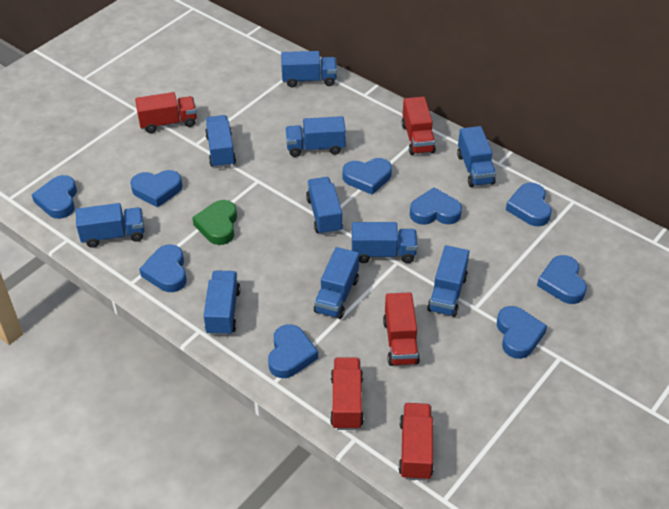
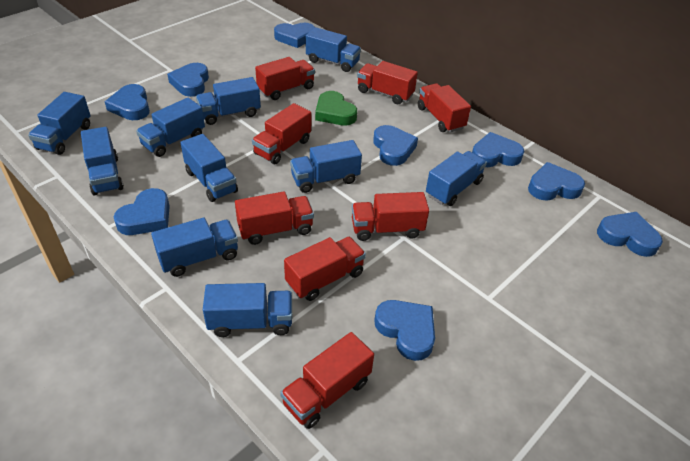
red truck: [135,92,197,133] [330,357,364,430] [383,292,420,366] [398,403,434,480] [402,97,436,155] = 5 -> [235,192,314,245] [252,103,311,164] [255,57,315,100] [280,332,374,429] [284,237,366,301] [352,192,429,241] [357,61,418,104] [418,83,471,133] = 8

